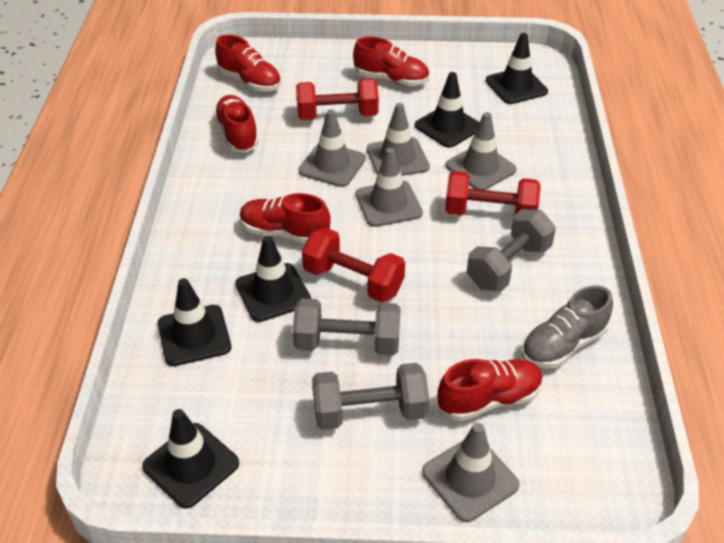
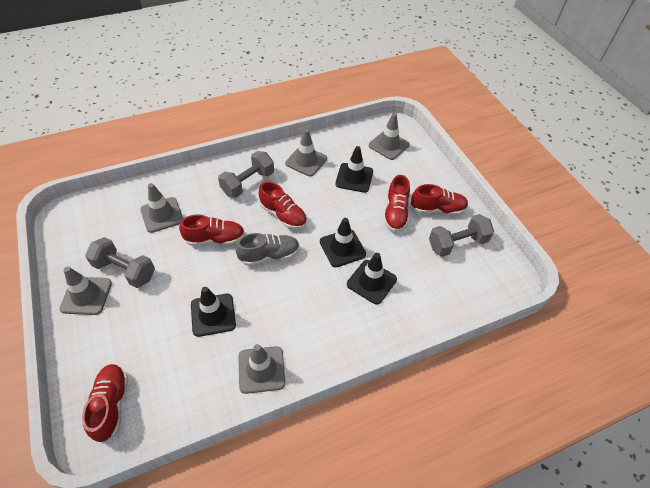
black traffic cone: [142,409,239,509] [158,278,231,366] [235,235,311,322] [415,72,480,148] [486,33,548,104] = 5 -> [191,287,236,337] [320,218,366,267] [335,146,373,193] [347,253,397,304] = 4
red dumbbell: [296,79,379,120] [302,228,405,302] [445,171,541,215] = 3 -> none = 0

